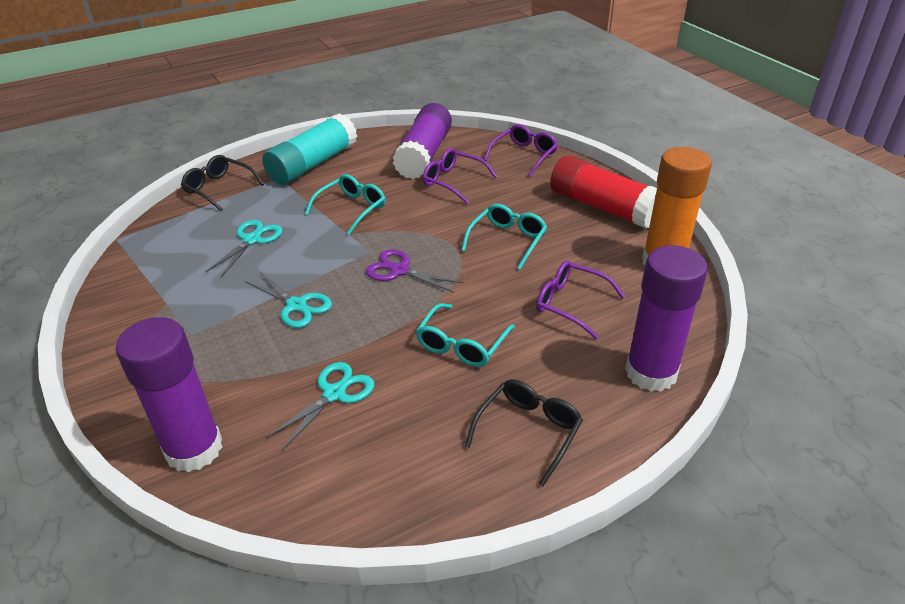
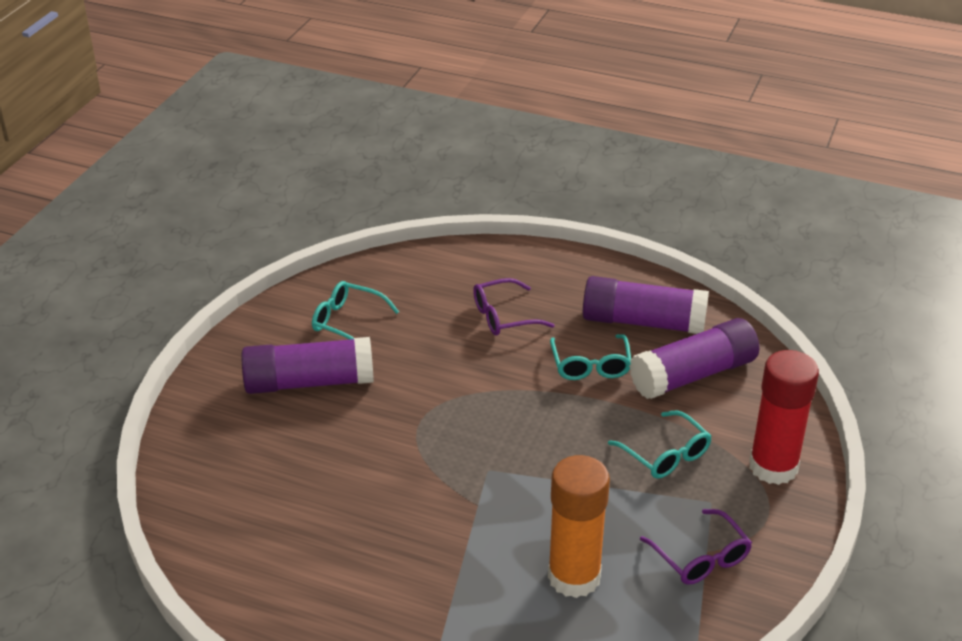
black glasses: [181,155,264,211] [465,379,583,486] = 2 -> none = 0
purple glasses: [423,148,498,203] [484,124,558,176] [536,260,626,339] = 3 -> [473,278,555,336] [640,509,752,585] = 2
purple scissors: [366,249,463,293] = 1 -> none = 0
turquoise glue stick: [262,113,357,185] = 1 -> none = 0
turquoise scissors: [205,220,283,277] [245,272,332,328] [265,362,374,450] = 3 -> none = 0

